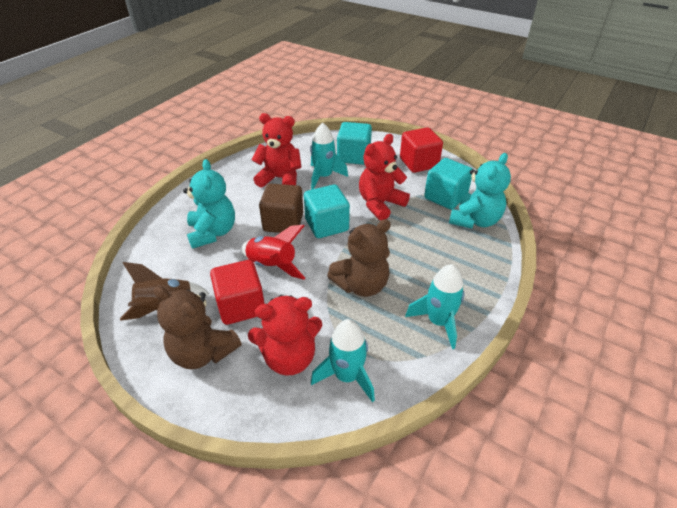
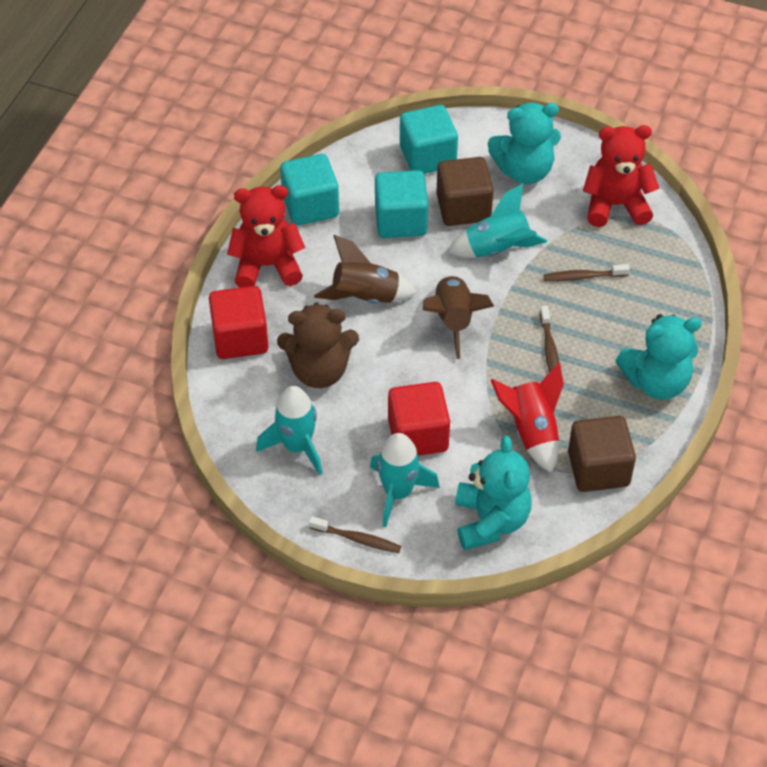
brown cube: [259,183,303,233] = 1 -> [436,157,494,226] [568,416,636,492] = 2
brown rocket: [120,262,210,321] = 1 -> [314,235,417,304] [423,275,494,359] = 2
brown teddy bear: [154,286,242,369] [327,219,391,297] = 2 -> [277,303,359,388] = 1
brown toothbrush: none = 0 -> [309,516,401,553] [540,306,559,373] [544,264,630,281] = 3
red teddy bear: [248,295,323,376] [252,113,301,188] [359,134,410,220] = 3 -> [227,185,305,288] [583,125,659,227] = 2
turquoise teddy bear: [183,159,235,249] [449,153,511,229] = 2 -> [455,436,532,550] [488,103,561,184] [615,314,702,399] = 3

